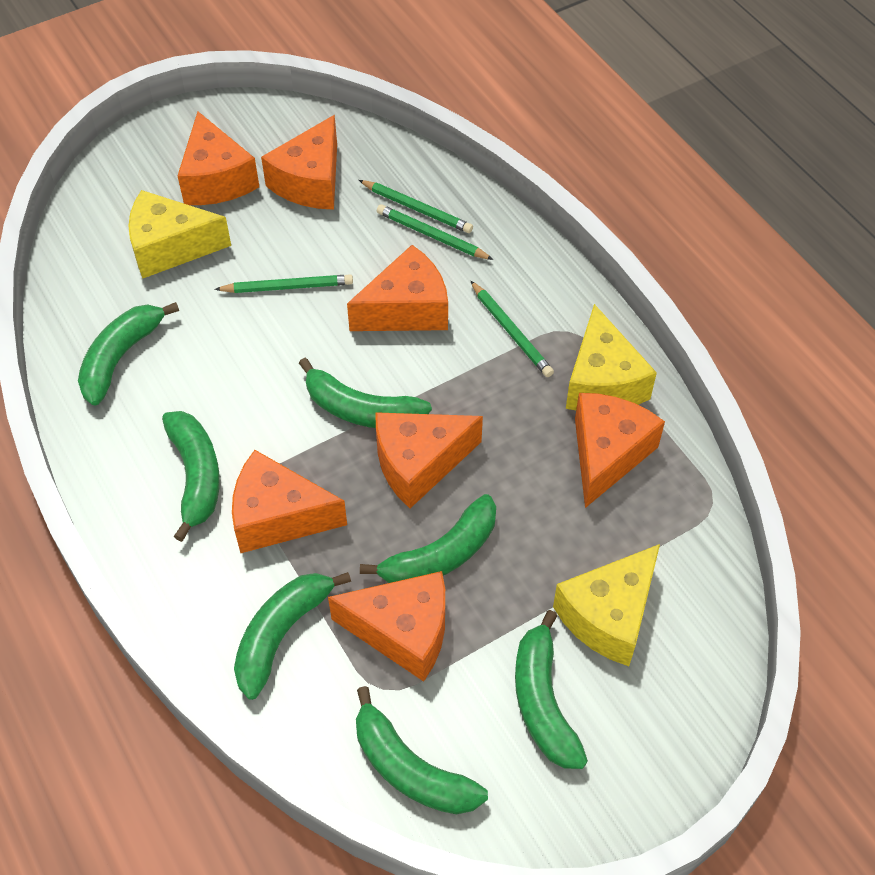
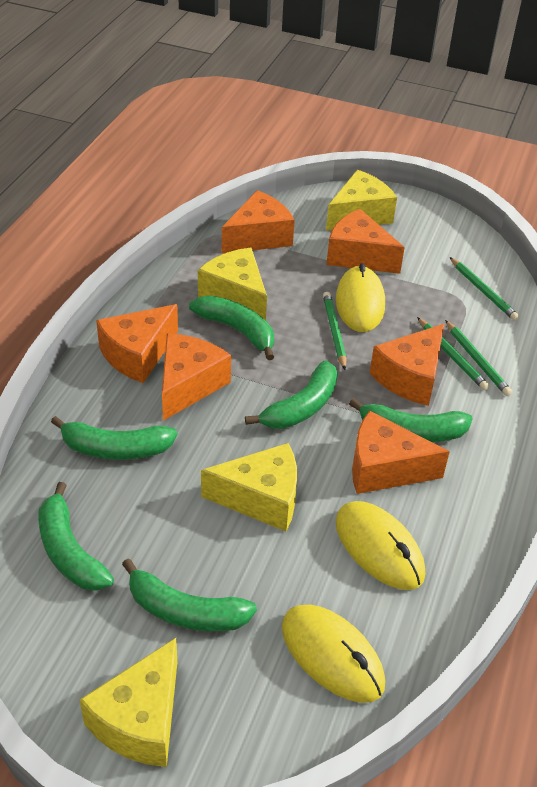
green banana: [78,302,179,406] [162,411,220,542] [234,572,351,700] [299,358,432,428] [356,686,488,814] [360,494,496,583] [515,610,588,769] = 7 -> [38,482,114,591] [51,416,177,460] [122,558,257,631] [189,295,274,360] [245,360,338,429] [349,398,473,442] = 6
orange cheese: [178,112,259,205] [232,450,347,553] [261,115,337,210] [328,571,445,682] [347,245,448,331] [375,412,483,508] [575,393,665,508] = 7 -> [96,304,178,383] [162,333,231,421] [222,190,295,254] [327,209,405,274] [352,410,450,494] [370,324,444,406] = 6
yellow cheese: [128,190,231,279] [553,544,660,666] [566,304,657,410] = 3 -> [80,638,177,767] [198,248,267,321] [201,443,297,531] [326,170,397,231] = 4
yellow mouse: none = 0 -> [282,604,385,703] [336,263,385,332] [336,501,425,590] = 3

